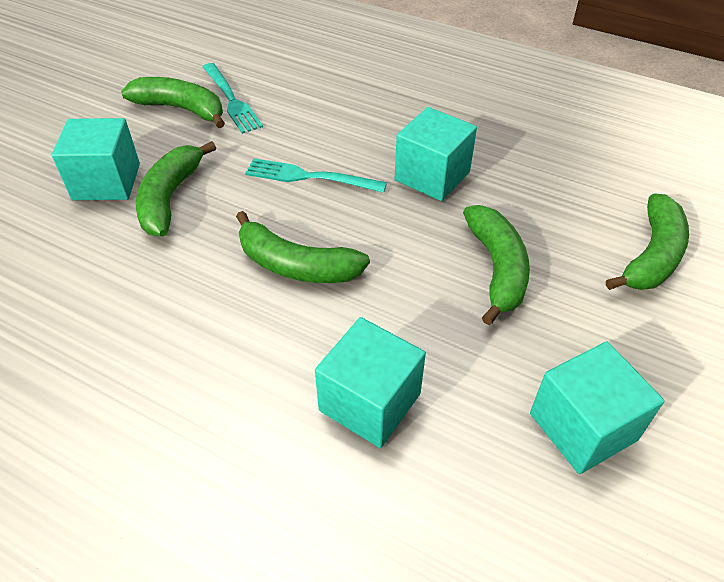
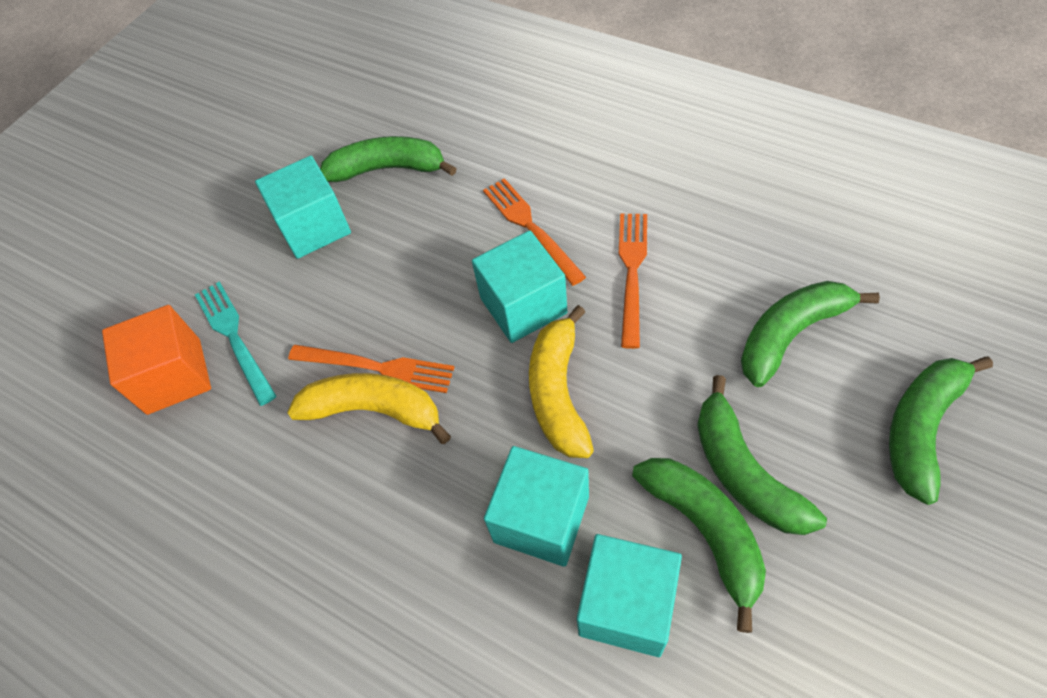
orange cube: none = 0 -> [102,305,211,415] = 1
orange fork: none = 0 -> [288,345,455,393] [483,178,586,286] [619,214,647,349] = 3
turquoise fork: [203,63,263,134] [245,158,387,193] = 2 -> [195,282,276,406] = 1
yellow banana: none = 0 -> [287,373,451,444] [529,305,594,458] = 2

